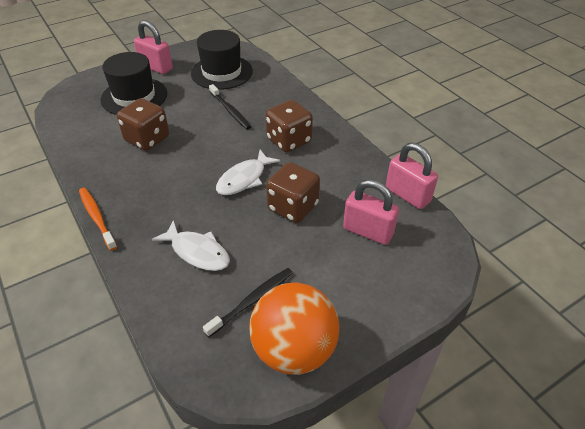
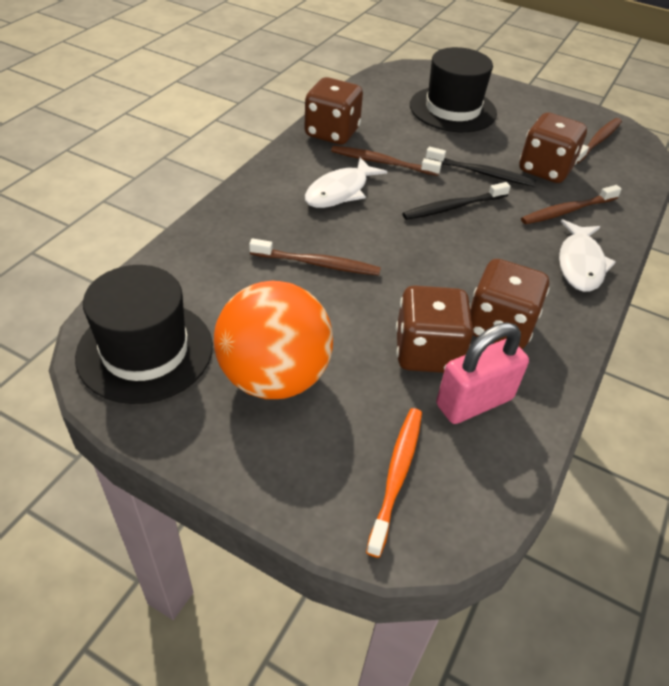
brown dice: [117,98,169,151] [266,100,313,152] [266,162,320,223] = 3 -> [304,77,363,144] [396,286,473,373] [470,259,550,349] [519,113,587,183] = 4
brown toothbrush: none = 0 -> [249,238,381,275] [331,146,442,176] [521,185,622,224] [576,118,622,164] = 4
pink padlock: [134,20,173,74] [343,179,399,245] [386,143,438,209] = 3 -> [436,322,529,424] = 1

